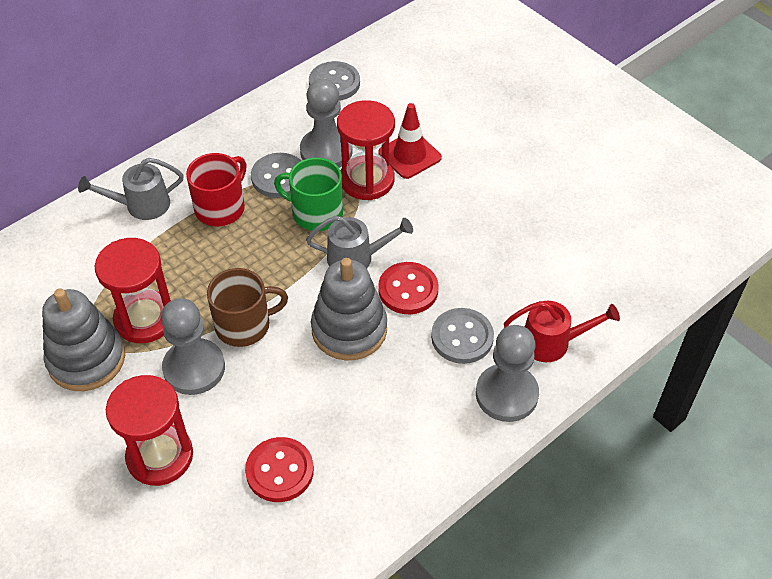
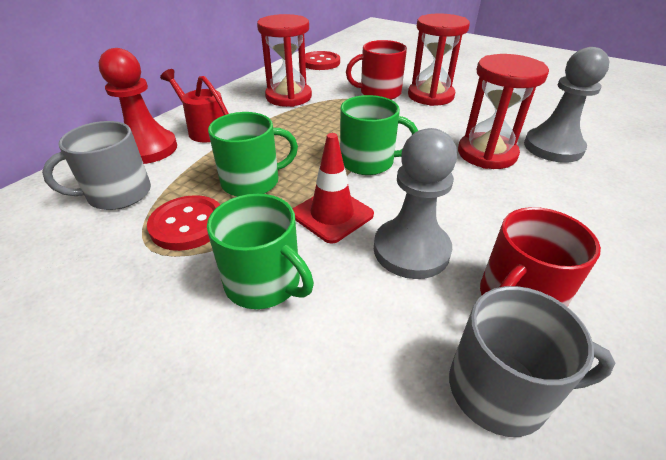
brown mug: [207,268,288,347] = 1 -> none = 0
green mug: [274,158,343,231] = 1 -> [207,194,314,309] [208,112,298,197] [340,95,418,175] = 3
grey button: [251,153,301,198] [309,61,360,101] [431,308,494,364] = 3 -> none = 0
grey mug: none = 0 -> [42,121,151,210] [449,286,615,437] = 2
grey pawn: [161,298,225,395] [300,79,353,168] [476,325,539,422] = 3 -> [374,128,457,279] [524,47,609,163] = 2
grey stacking toy: [42,288,125,391] [311,258,387,361] = 2 -> none = 0
grey watering can: [78,158,184,220] [306,216,413,268] = 2 -> none = 0
red mug: [186,153,246,226] = 1 -> [346,40,407,100] [480,207,601,307] = 2
red pawn: none = 0 -> [99,48,177,164] = 1

